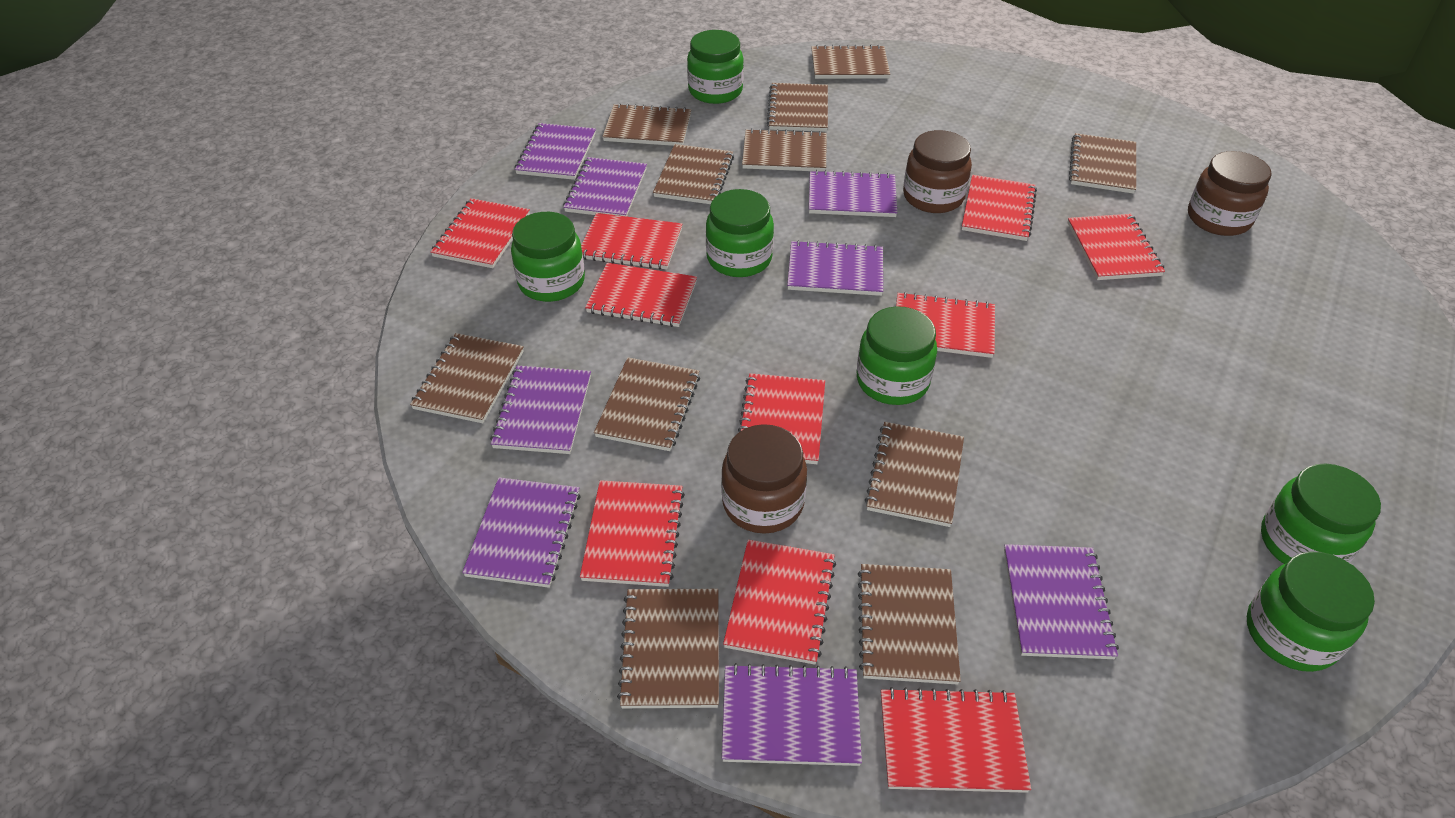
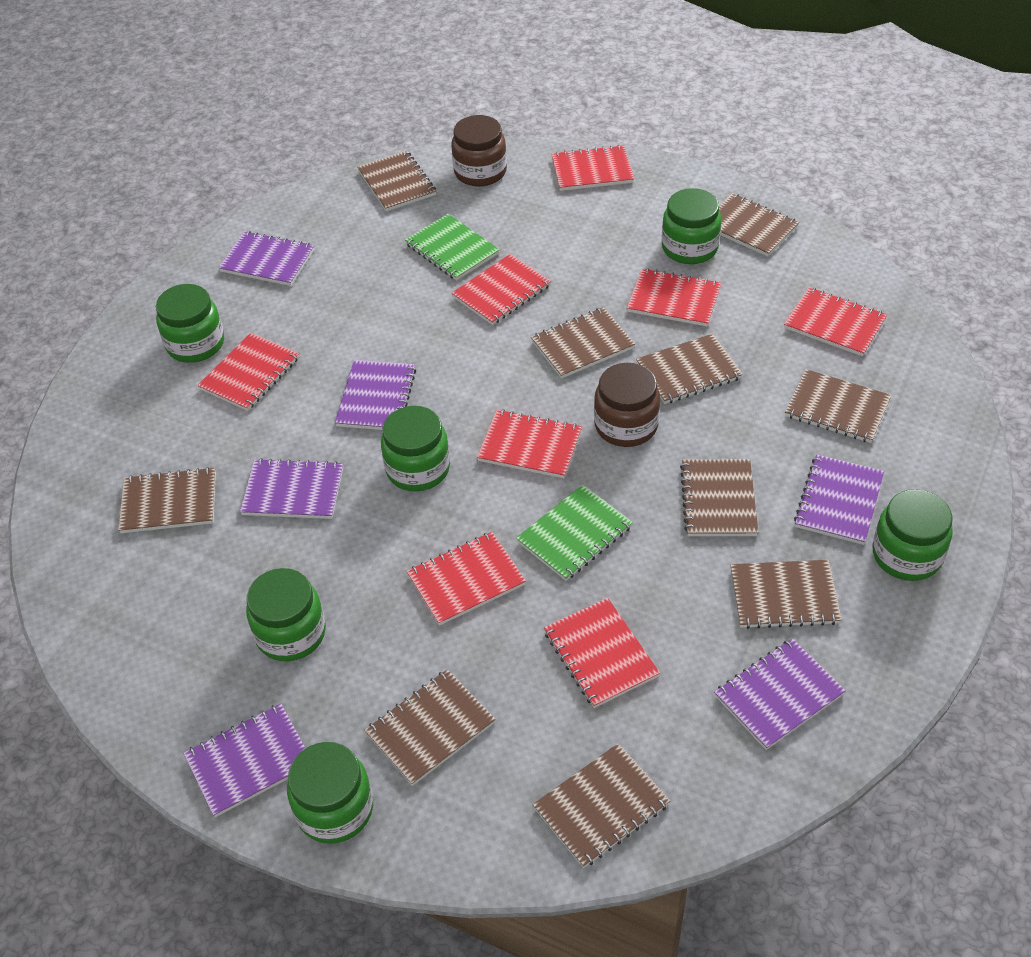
brown jar: [721,424,807,534] [903,130,972,213] [1188,151,1272,236] = 3 -> [451,115,507,187] [594,363,660,447] = 2
brown notebook: [410,333,524,423] [594,357,700,451] [602,103,691,146] [617,589,719,708] [653,144,734,204] [742,128,827,172] [767,83,828,132] [811,45,890,79] [858,564,961,685] [865,422,964,527] [1069,133,1136,194] = 11 -> [118,467,216,533] [357,150,436,212] [364,669,496,786] [531,307,635,379] [533,743,670,868] [636,334,743,404] [680,459,758,536] [719,193,799,257] [730,560,842,629] [785,369,892,443] = 10
green notebook: none = 0 -> [405,214,500,281] [516,485,633,581] = 2
purple notebook: [462,477,581,588] [490,366,591,454] [515,123,596,180] [563,157,647,217] [722,663,862,766] [787,240,883,296] [809,170,897,217] [1004,544,1119,659] = 8 -> [183,704,306,817] [219,231,314,286] [240,458,343,519] [335,360,416,430] [714,638,846,750] [794,454,884,545] = 6
red notebook: [431,198,530,268] [580,480,685,587] [581,213,682,270] [585,263,697,327] [723,539,836,665] [738,373,825,464] [881,687,1031,793] [896,292,995,358] [962,175,1037,241] [1068,214,1165,280] = 10 -> [197,333,299,411] [407,532,526,626] [452,254,551,325] [477,409,582,478] [544,598,660,708] [552,145,634,191] [627,268,721,327] [784,287,887,356] = 8

